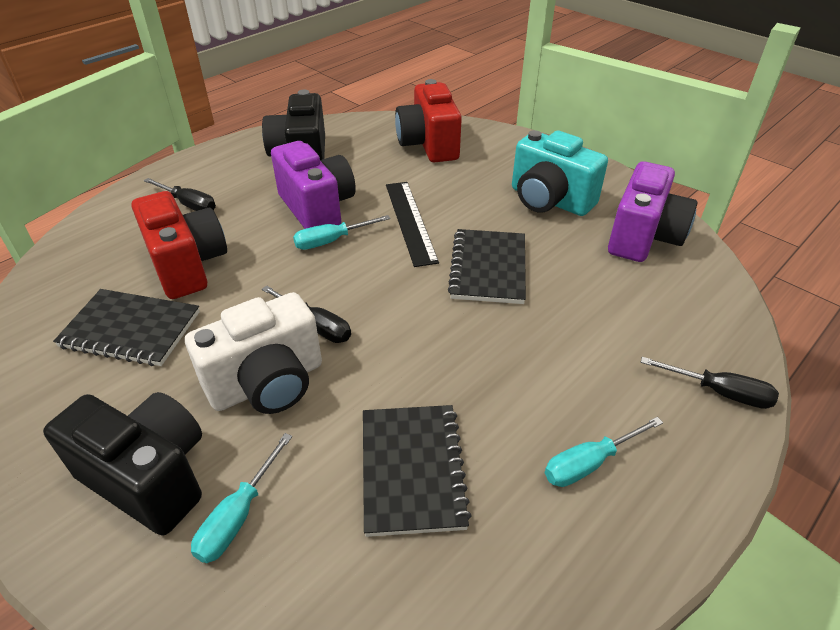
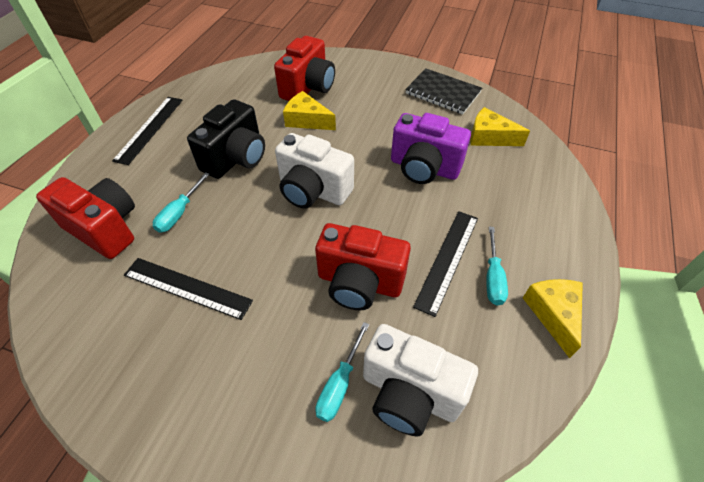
black camera: [43,392,202,536] [262,90,325,160] = 2 -> [187,99,265,179] = 1
black notebook: [53,289,200,366] [363,405,472,537] [448,229,526,304] = 3 -> [405,68,482,114] = 1
black ruler: [386,182,439,267] = 1 -> [112,97,183,165] [124,258,253,320] [413,211,478,317] = 3
black screwdriver: [144,178,216,211] [262,285,351,343] [641,357,779,409] = 3 -> none = 0
purple camera: [271,141,356,229] [608,161,697,262] = 2 -> [391,113,471,184] = 1
red camera: [132,191,227,299] [395,79,462,162] = 2 -> [36,177,135,259] [274,36,335,101] [315,223,411,310] = 3
turquoise camera: [512,130,608,216] = 1 -> none = 0
white camera: [185,292,322,414] = 1 -> [275,133,354,209] [363,324,478,436] = 2
yellow cheese: none = 0 -> [283,91,336,130] [470,107,530,146] [523,279,583,358] = 3

